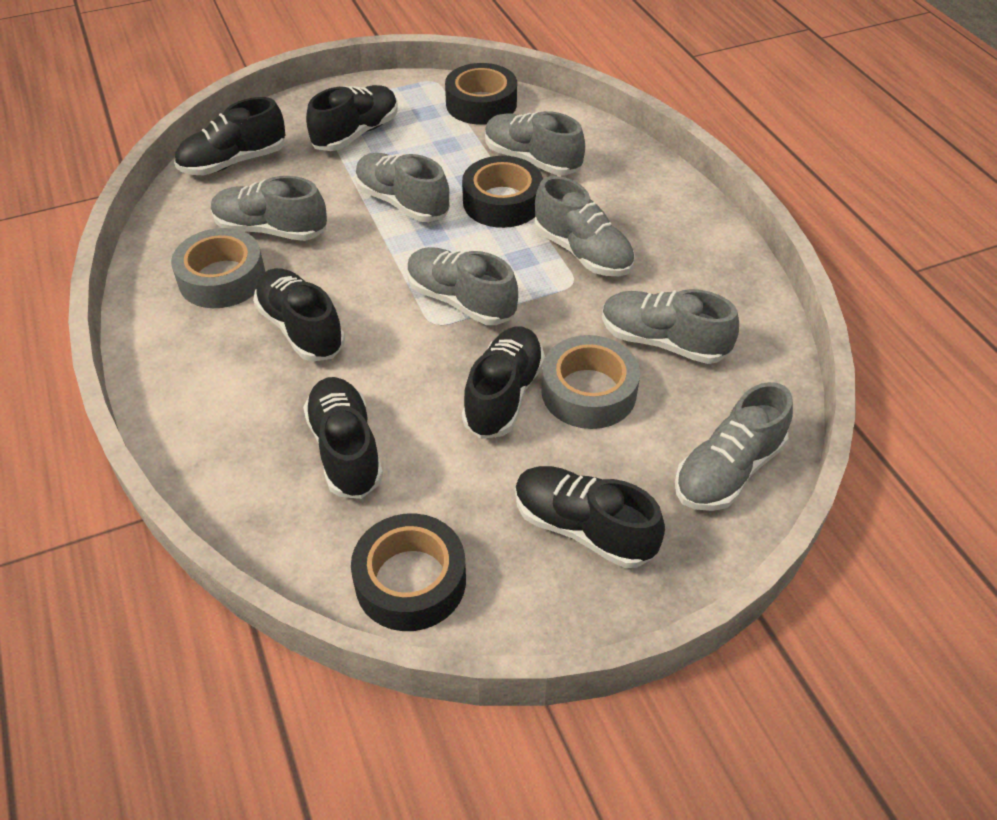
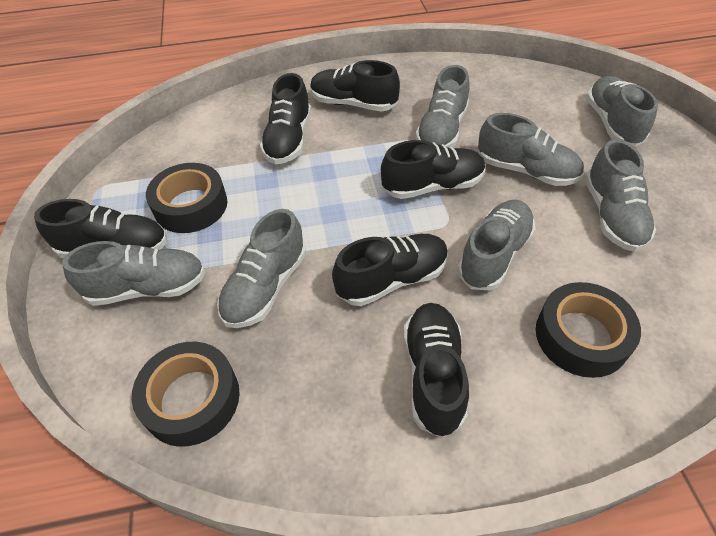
grey tape: [171,228,265,308] [541,335,640,429] = 2 -> none = 0

